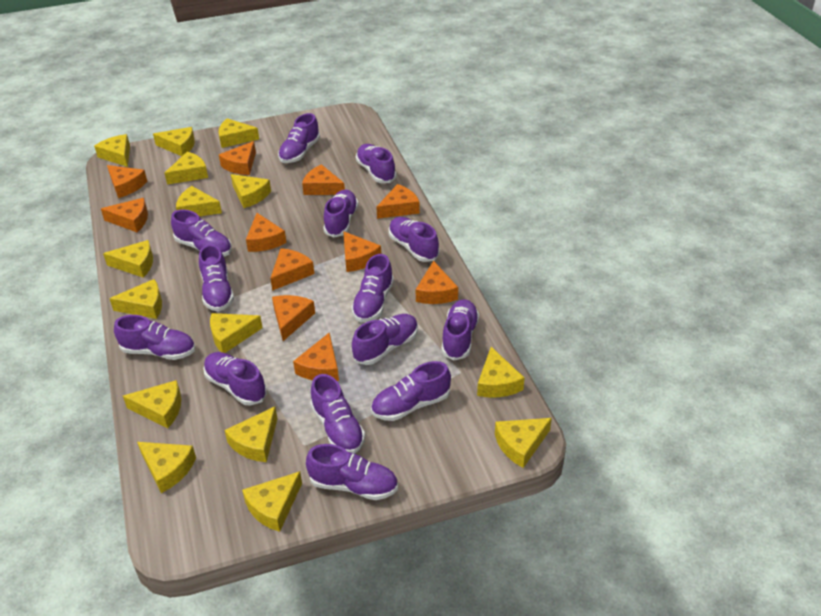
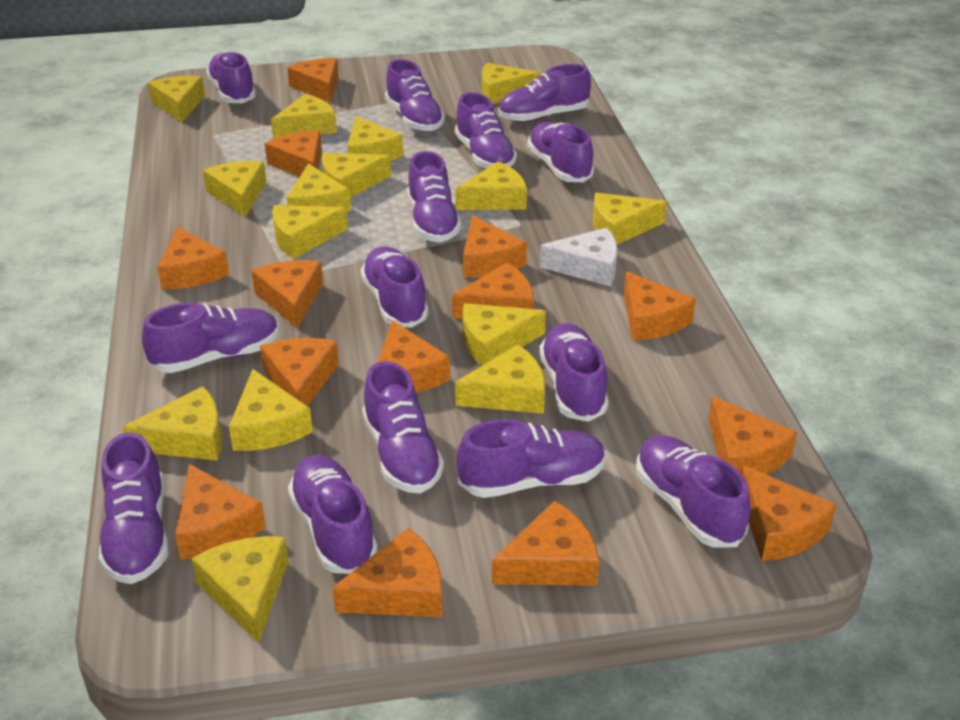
orange cheese: [101,198,148,232] [107,165,147,198] [219,141,256,175] [246,213,287,252] [270,248,314,291] [272,295,315,341] [293,333,339,381] [302,164,345,195] [343,231,381,272] [376,184,420,219] [416,261,458,304] = 11 -> [157,226,229,289] [175,464,266,560] [251,260,323,328] [260,338,339,406] [265,131,322,177] [287,58,339,103] [332,528,442,617] [378,320,450,393] [452,262,534,318] [463,215,527,278] [492,501,599,586] [624,271,696,341] [709,396,797,474] [741,465,836,561] = 14
white cheese: none = 0 -> [540,228,618,286] = 1

